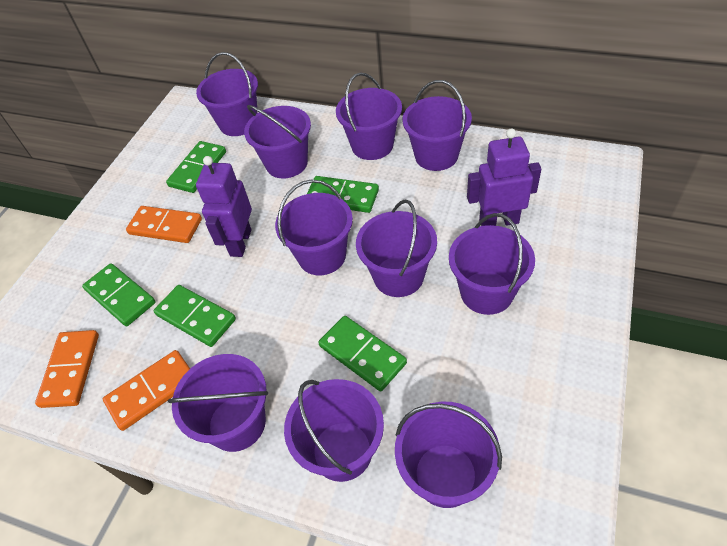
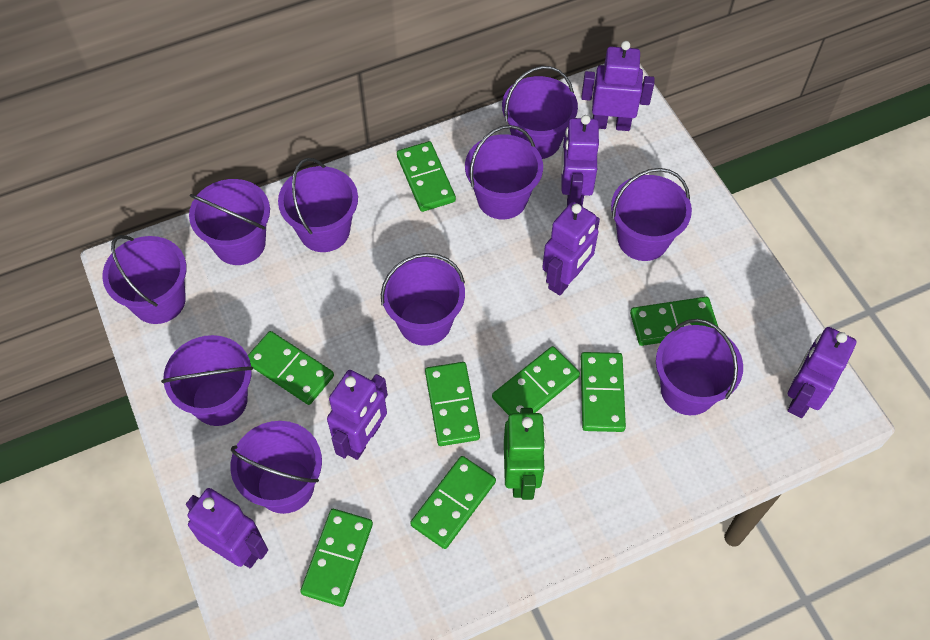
green domino: [82,263,155,326] [154,285,236,347] [166,141,226,193] [307,176,379,213] [318,316,407,391] = 5 -> [248,331,334,405] [300,509,373,607] [397,141,456,212] [410,456,496,549] [425,362,480,446] [492,346,580,415] [581,352,626,432] [630,297,718,346] = 8
green robot: none = 0 -> [504,408,546,500] = 1
orange domino: [35,330,99,408] [103,350,190,431] [126,206,202,243] = 3 -> none = 0
purple robot: [196,156,252,257] [467,128,541,226] = 2 -> [186,488,268,568] [327,370,388,460] [542,202,600,296] [561,115,599,206] [581,41,655,131] [787,327,856,418] = 6

